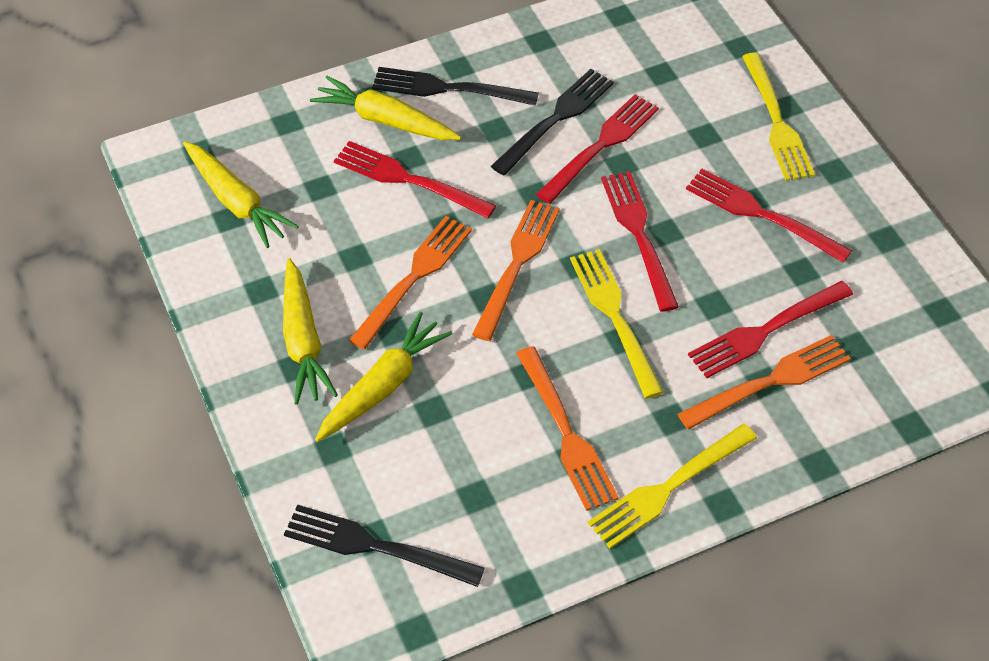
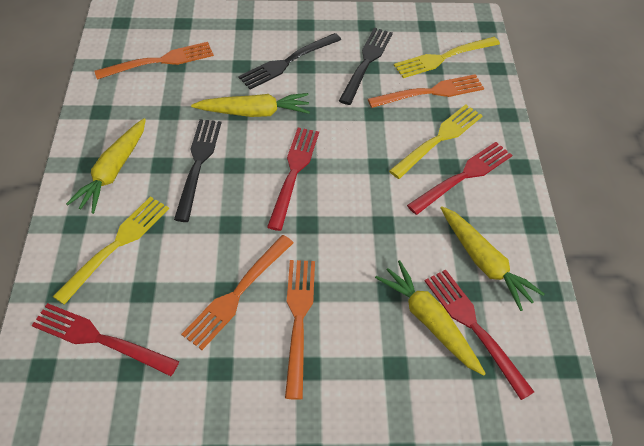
red fork: [334,141,497,219] [536,94,659,204] [601,171,679,312] [686,169,852,263] [688,281,853,378] = 5 -> [32,303,179,376] [267,128,319,231] [407,142,512,215] [425,269,534,400] = 4

